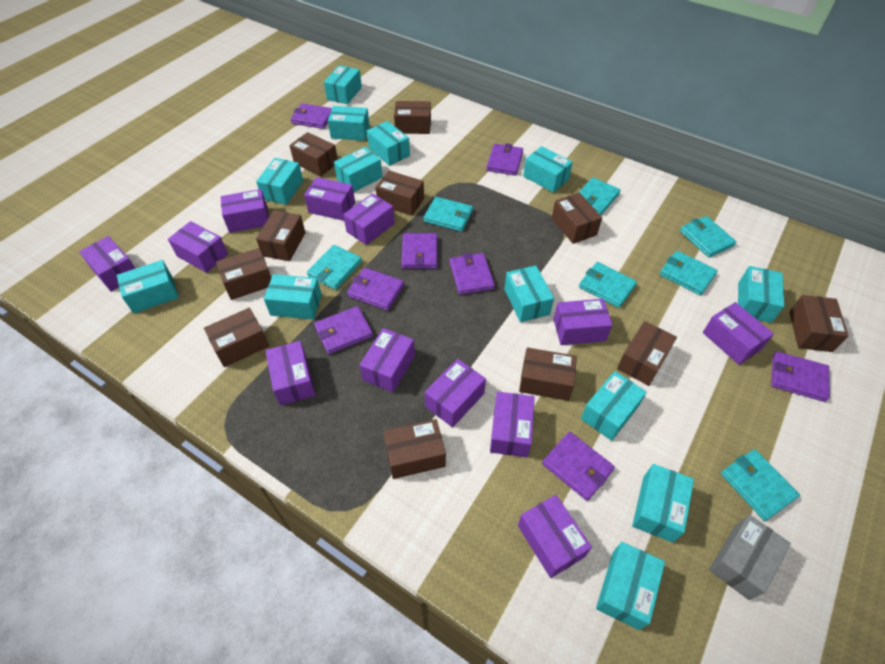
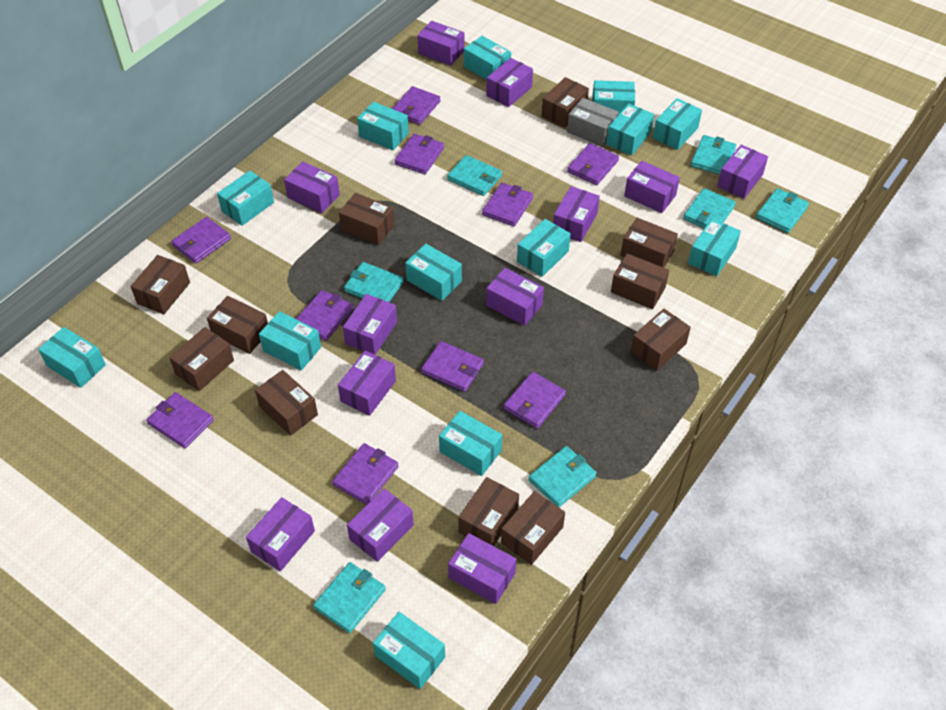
purple wallet: [290,103,332,129] [314,306,373,354] [347,268,404,311] [401,233,438,269] [450,253,495,295] [486,143,523,176] [542,432,615,501] [771,351,830,402] = 8 -> [146,392,214,448] [171,217,231,263] [296,290,354,341] [332,443,399,505] [392,86,441,125] [394,134,444,174] [421,341,484,392] [482,183,533,226] [504,372,566,429] [567,143,619,185] = 10

